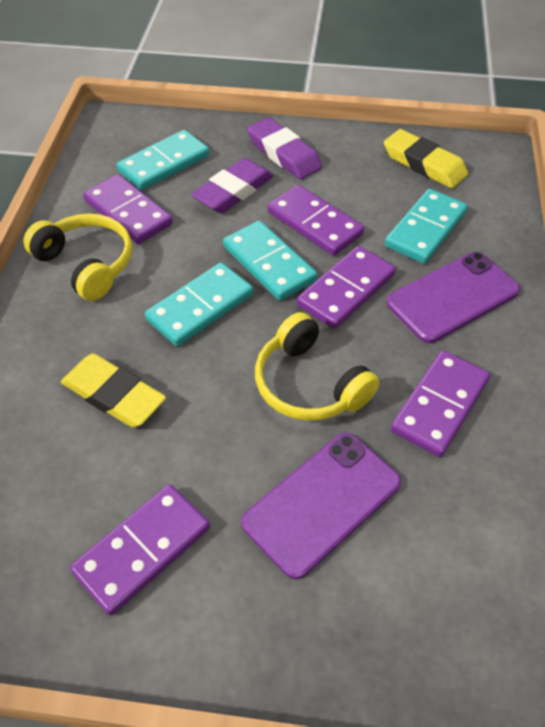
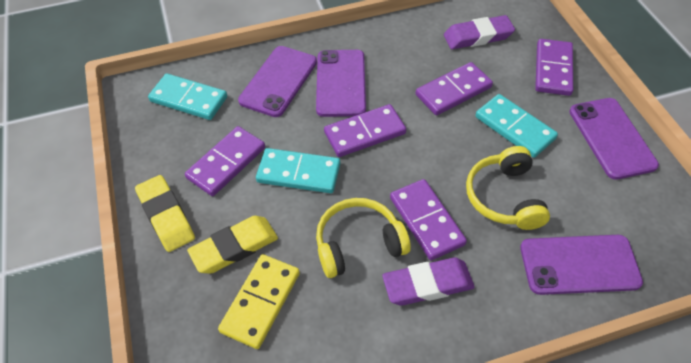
purple phone: [241,433,401,580] [386,252,520,343] = 2 -> [238,46,317,117] [316,50,366,117] [520,235,643,295] [569,98,659,180] = 4
turquoise domino: [117,130,210,190] [145,262,253,346] [223,221,317,301] [385,189,468,264] = 4 -> [148,73,227,120] [256,148,340,193] [475,94,558,158] = 3
yellow domino: none = 0 -> [218,254,300,349] = 1

